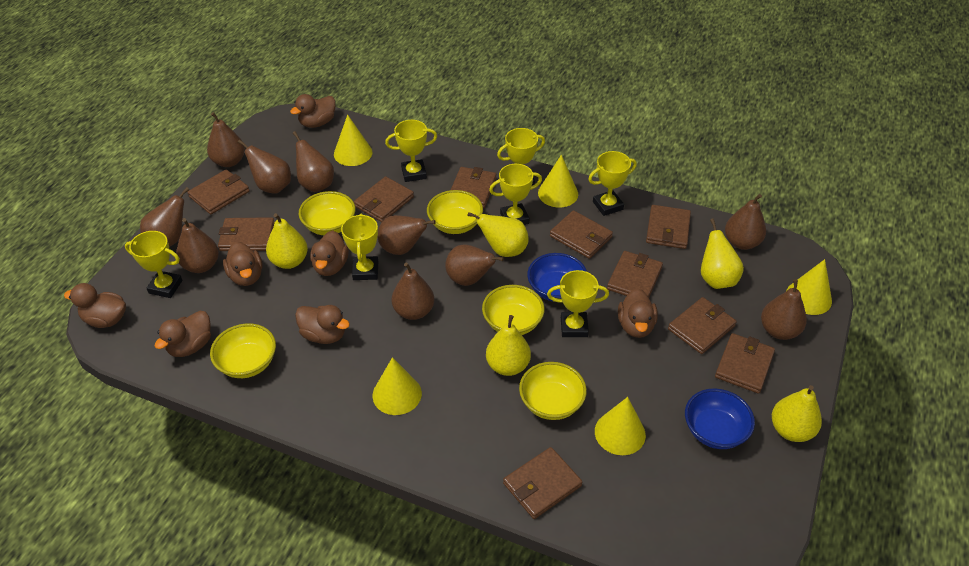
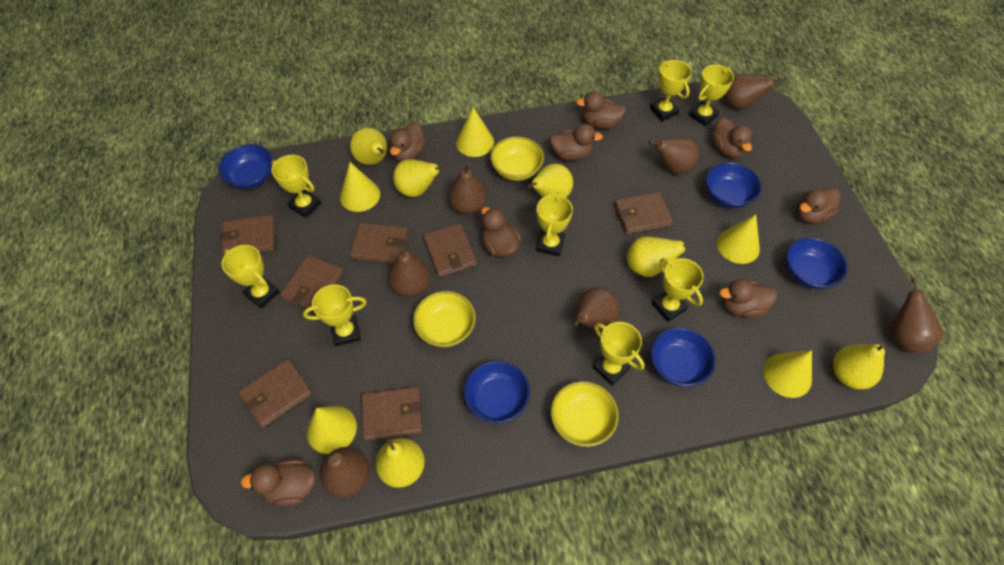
blue bowl: [527,253,587,302] [685,388,755,449] = 2 -> [218,144,273,189] [464,361,530,424] [650,327,716,387] [706,162,762,208] [786,237,848,289] = 5
brown duck: [64,283,126,328] [154,311,211,357] [223,242,262,286] [290,94,335,128] [295,305,350,344] [310,230,349,276] [618,288,658,338] = 7 -> [241,459,316,506] [390,122,426,162] [481,207,521,257] [550,124,603,161] [576,91,626,129] [712,118,753,158] [719,279,777,318] [796,188,841,223] = 8
brown pear: [140,187,189,247] [176,218,219,273] [207,112,245,167] [238,140,291,194] [293,131,334,192] [378,215,435,255] [391,263,434,320] [445,244,504,286] [725,194,766,250] [761,279,807,340] = 10 -> [320,447,370,498] [388,247,430,297] [448,163,487,214] [573,287,620,330] [649,137,699,174] [723,74,786,109] [891,278,943,353] = 7
brown wallet: [188,169,250,214] [218,217,275,251] [354,176,414,222] [451,167,496,208] [503,447,582,519] [550,210,613,259] [607,251,663,297] [646,205,691,249] [668,297,737,354] [715,333,775,394] = 10 -> [220,215,275,256] [239,359,312,428] [280,255,344,311] [350,223,408,264] [362,387,423,441] [423,224,477,277] [614,192,673,234] = 7
yellow bowl: [210,323,276,378] [299,191,355,235] [427,190,483,234] [482,285,545,335] [519,362,587,420] = 5 -> [413,291,476,347] [490,137,544,181] [551,381,619,447] = 3
yellow pear: [266,213,308,269] [468,212,528,257] [486,315,531,376] [701,218,744,289] [772,385,822,442] = 5 -> [350,128,387,165] [375,438,425,488] [393,159,447,197] [527,164,573,198] [627,237,697,277] [833,343,886,389] = 6
yellow trophy: [125,231,183,298] [341,213,378,280] [385,120,437,182] [489,164,542,225] [497,128,545,185] [547,270,609,337] [588,151,637,216] = 7 -> [222,245,280,309] [271,155,321,218] [303,284,367,346] [537,193,573,256] [593,322,645,385] [650,60,692,121] [652,258,704,322] [689,65,734,126] = 8

